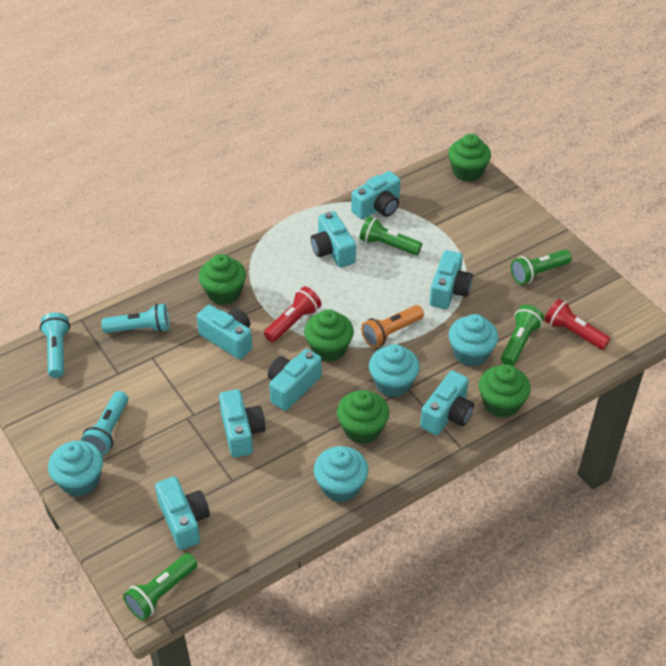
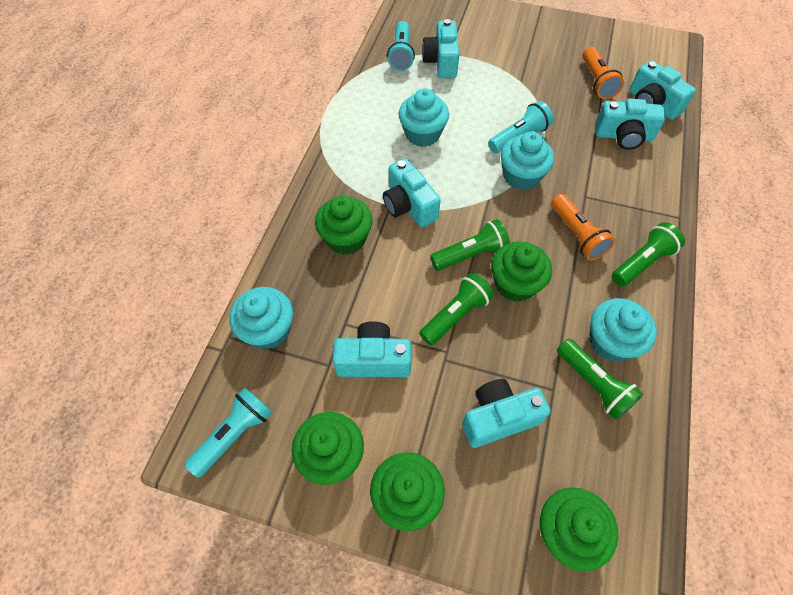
orange flashlight: [361,305,424,348] = 1 -> [551,194,615,261] [582,47,624,99] = 2
red flashlight: [264,286,321,342] [544,299,611,350] = 2 -> none = 0
turquoise camera: [155,477,210,550] [197,305,252,359] [219,389,265,458] [268,349,322,411] [311,211,356,268] [351,171,401,220] [420,371,474,435] [429,250,473,309] = 8 -> [333,321,412,377] [383,158,441,227] [422,19,459,78] [462,379,551,448] [595,99,666,150] [629,61,696,120] = 6

